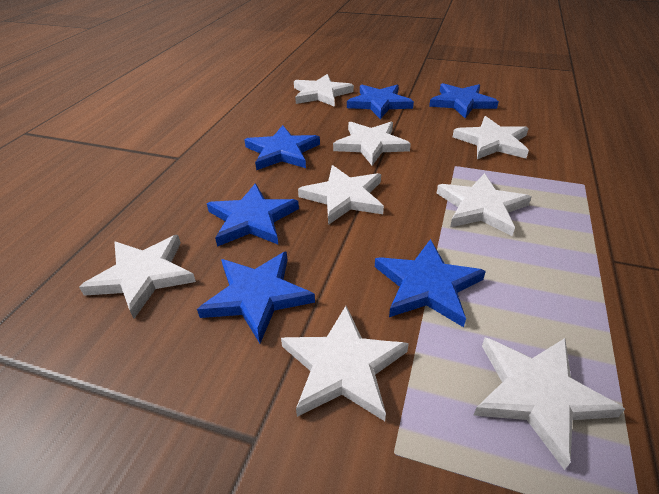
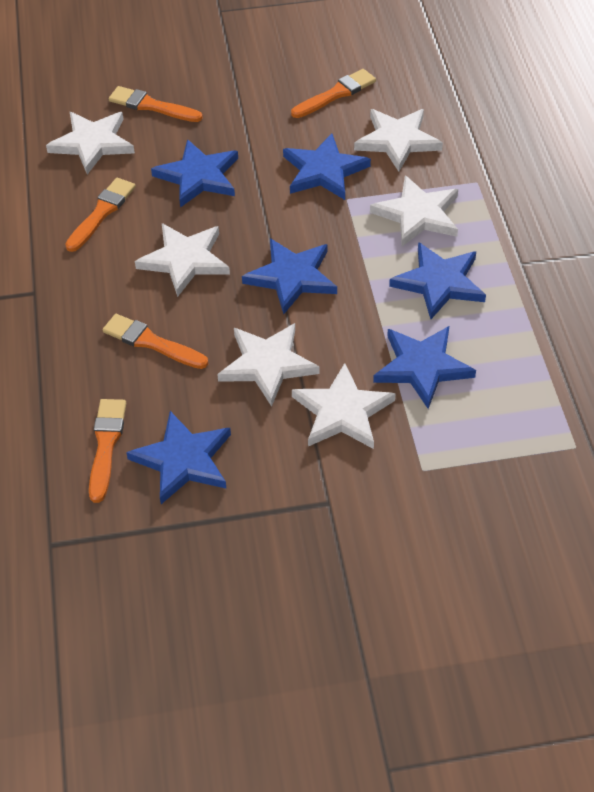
orange brush: none = 0 -> [65,178,136,252] [89,399,126,503] [103,314,208,369] [109,86,203,122] [291,69,376,118] = 5
white star: [79,235,196,319] [281,306,409,421] [294,74,354,107] [298,165,384,225] [333,122,411,166] [437,173,531,236] [453,116,529,159] [474,337,625,470] = 8 -> [46,112,135,174] [135,223,230,297] [217,323,320,407] [292,363,396,449] [354,109,443,172] [370,175,458,246] = 6

